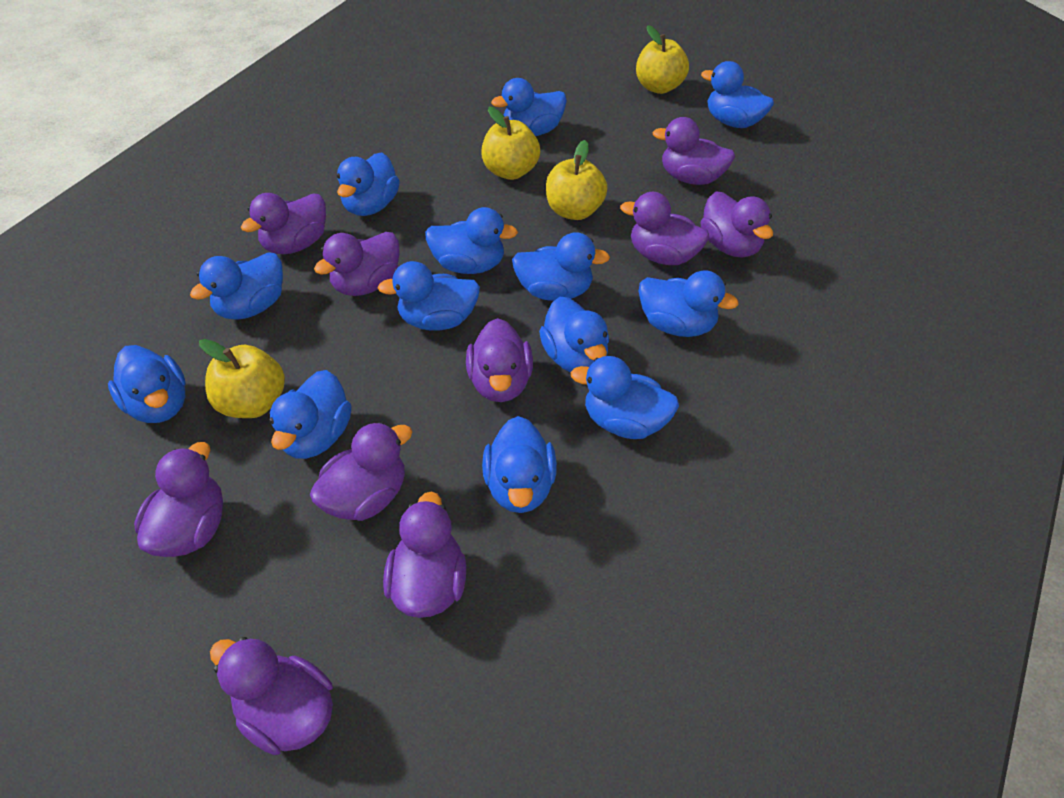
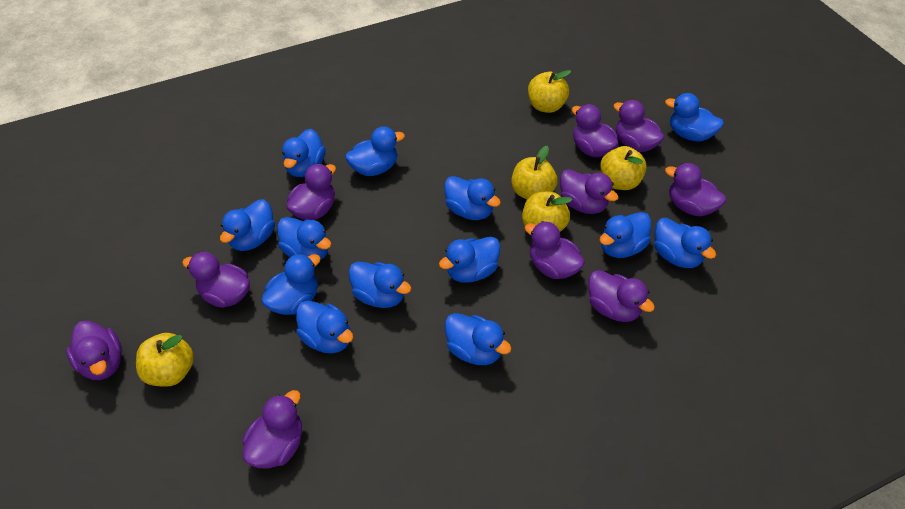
yellow apple: [199,339,285,418] [481,107,540,180] [546,140,607,220] [636,25,689,94] = 4 -> [136,333,194,387] [511,146,557,200] [522,192,572,232] [528,70,571,113] [600,146,647,190] = 5

